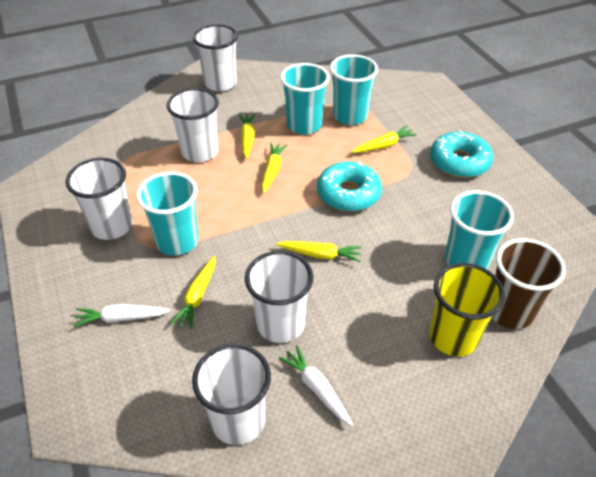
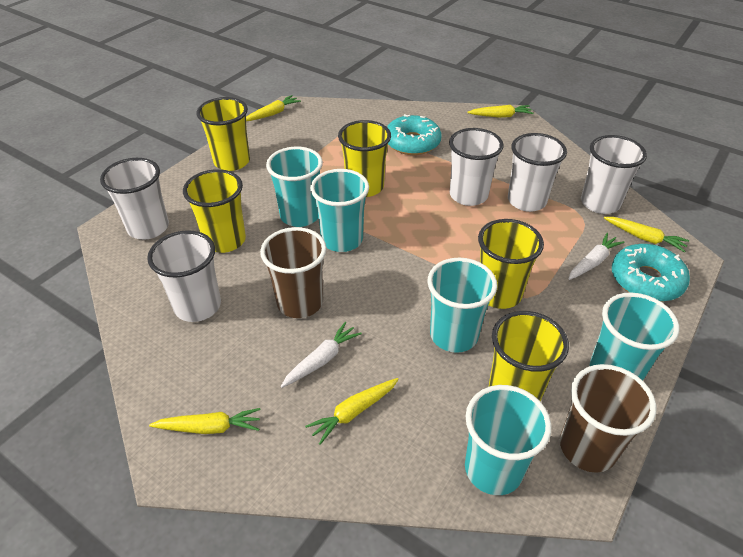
brown cup: [492,238,566,329] = 1 -> [260,227,327,318] [560,364,656,473] = 2
turquoise cup: [136,172,199,255] [280,63,330,135] [330,54,378,125] [445,190,514,269] = 4 -> [266,147,323,227] [310,169,369,252] [427,258,497,353] [465,385,551,495] [589,292,679,381] = 5
yellow cup: [429,263,505,356] = 1 -> [183,169,246,253] [197,97,250,171] [338,120,391,197] [478,219,544,309] [489,311,569,401] = 5

